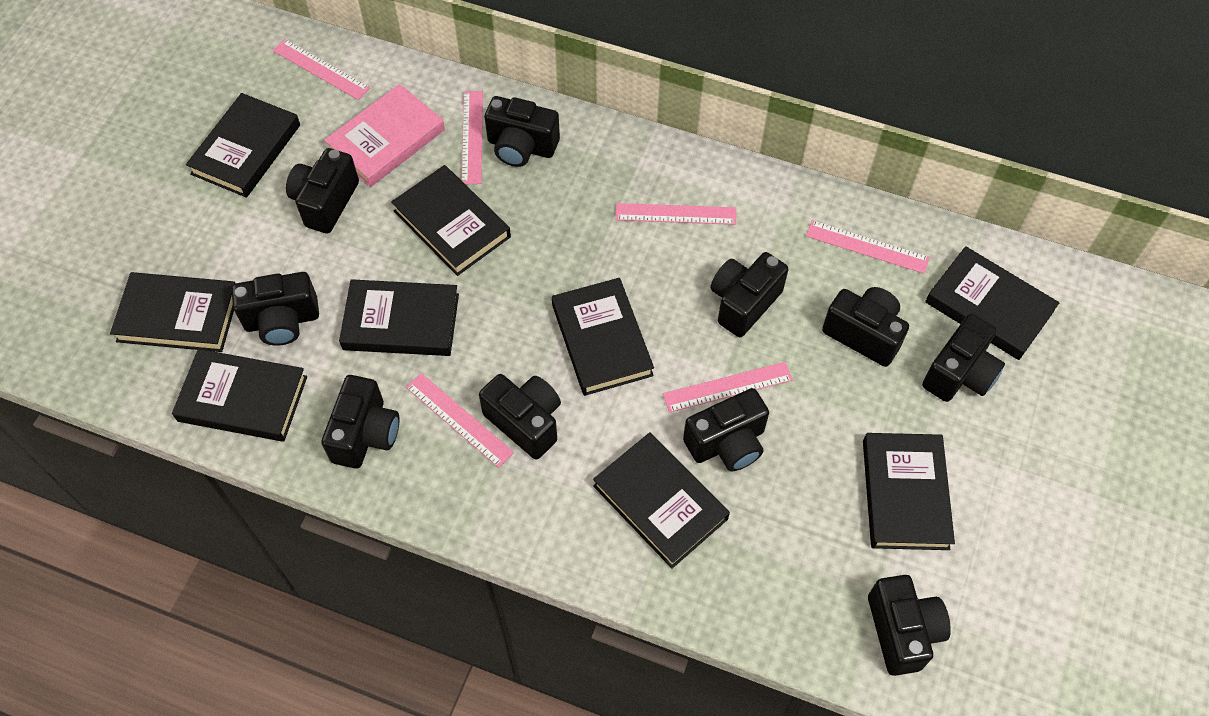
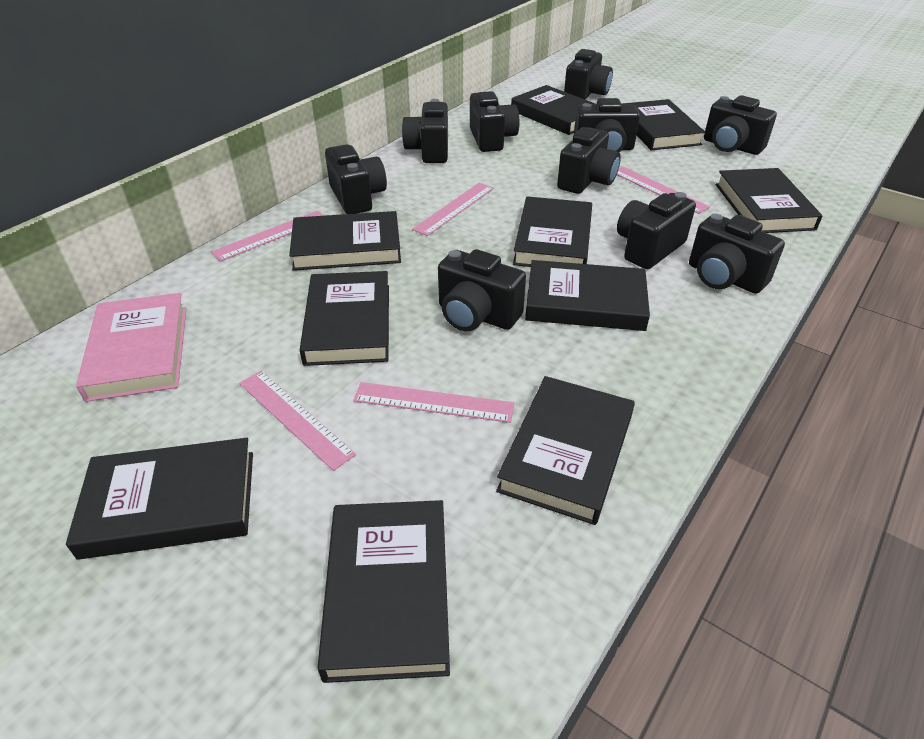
black book: [110,272,236,352] [172,349,307,442] [186,93,300,198] [339,279,459,356] [391,165,511,276] [552,278,654,396] [593,432,730,568] [863,433,955,550] [925,246,1060,360] = 9 -> [66,438,253,560] [289,211,401,271] [300,271,389,366] [317,500,450,683] [496,376,635,525] [511,85,597,135] [513,196,592,267] [525,260,650,331] [622,99,705,150] [716,168,823,233] = 10
pink ruler: [273,39,370,100] [406,373,514,468] [461,91,483,184] [615,203,736,225] [663,362,793,413] [806,220,930,274] = 6 -> [211,210,324,261] [239,371,356,471] [353,382,514,423] [412,183,494,236] [617,166,710,214] = 5

